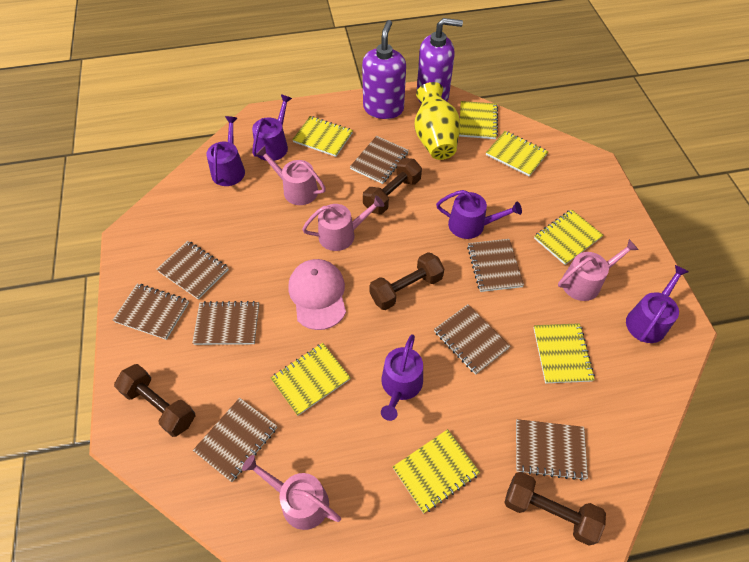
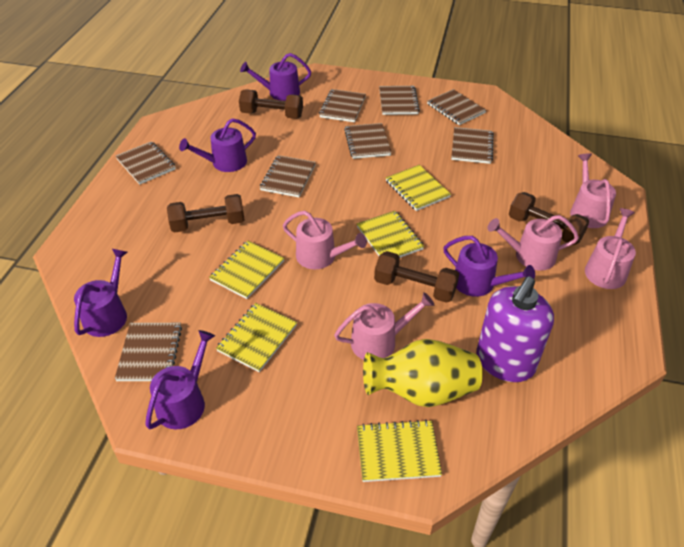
pink cap: [289,259,346,330] = 1 -> none = 0
pink watering can: [242,455,341,530] [256,146,326,205] [302,196,384,251] [558,239,639,301] = 4 -> [283,211,367,269] [334,292,434,360] [487,215,579,271] [570,153,616,228] [585,208,636,289] = 5
purple soap dispenser: [362,20,406,119] [417,18,463,104] = 2 -> [477,276,554,382] = 1
yellow notebook: [270,343,351,416] [292,116,353,157] [393,429,480,513] [459,101,498,139] [486,131,549,177] [534,209,603,265] [534,323,595,383] = 7 -> [209,241,284,299] [216,303,297,372] [356,211,424,258] [357,420,442,482] [386,165,451,211] = 5

